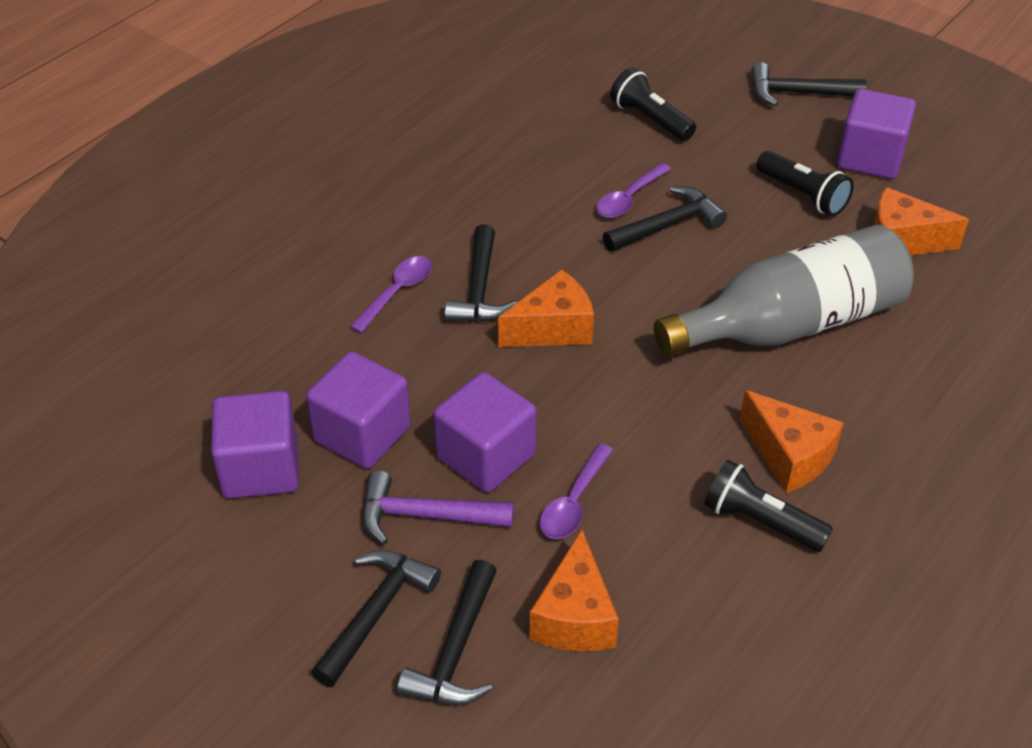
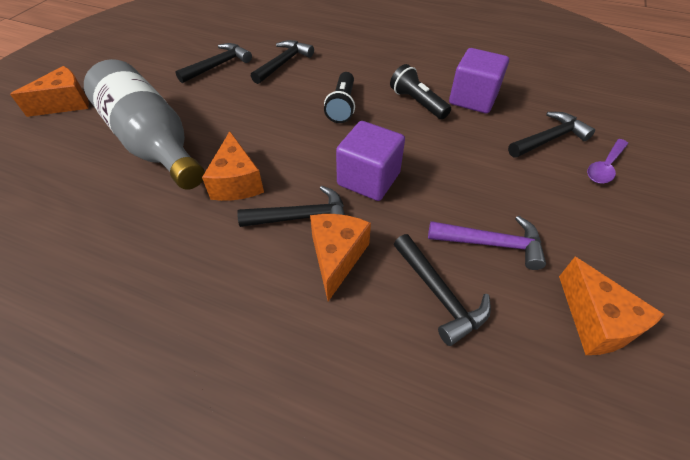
black flashlight: [610,68,696,141] [704,460,833,552] [756,151,854,216] = 3 -> [324,72,355,123] [390,64,451,119] = 2
purple cube: [211,391,299,499] [306,351,411,469] [433,372,537,493] [837,89,916,179] = 4 -> [336,121,405,201] [449,48,509,113] = 2
purple spoon: [350,256,432,333] [540,443,613,539] [596,163,671,218] = 3 -> [587,139,628,184] = 1

